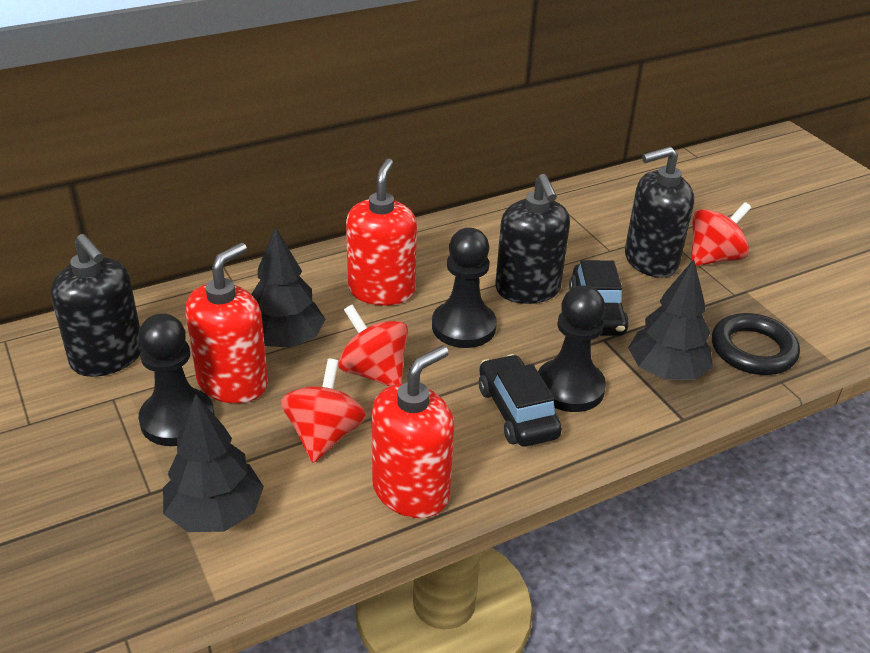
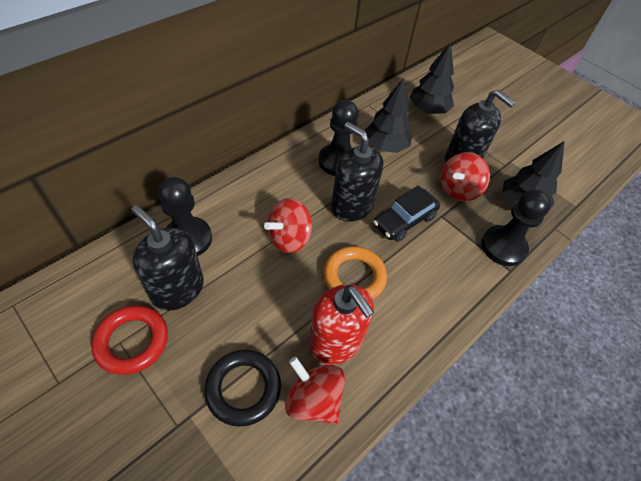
black car: [479,354,562,447] [569,260,629,336] = 2 -> [373,186,440,242] = 1
orange ring: none = 0 -> [324,246,387,299] = 1
red ring: none = 0 -> [91,305,168,375] = 1
red soap dispenser: [185,243,268,404] [346,159,417,306] [371,346,455,518] = 3 -> [309,284,374,365] = 1

